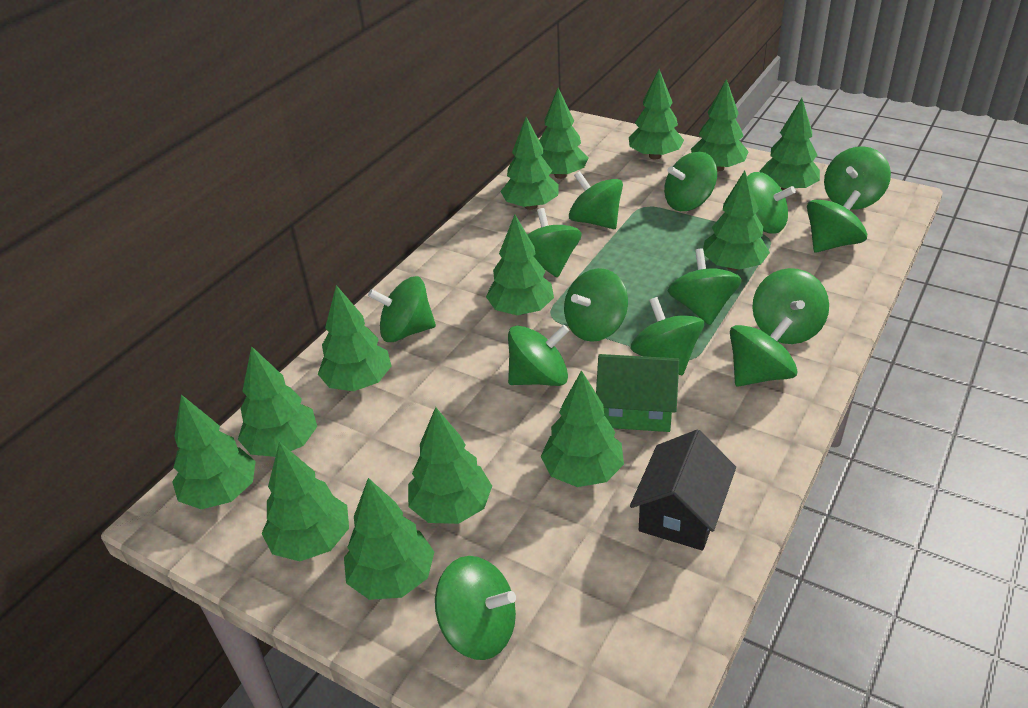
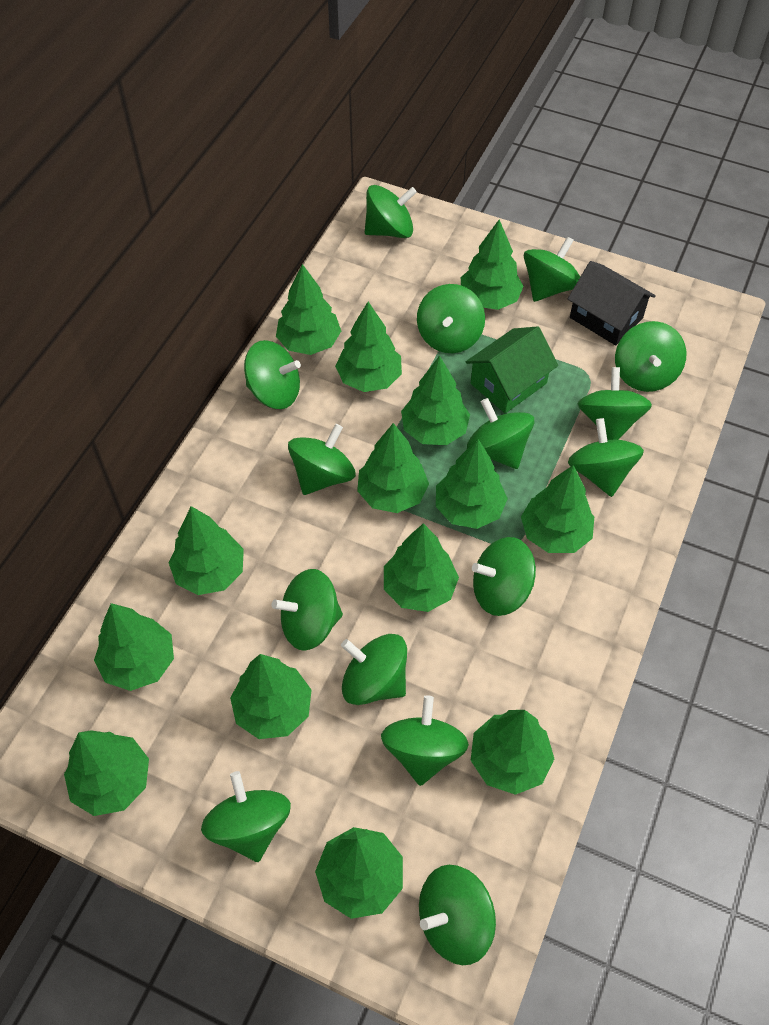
green spinning top: [368,276,436,342] [435,556,516,660] [508,325,569,386] [527,208,582,278] [564,268,628,342] [569,171,623,229] [630,297,704,375] [664,152,717,211] [668,249,742,325] [730,316,798,387] [747,172,796,233] [752,268,829,344] [807,190,867,253] [824,146,891,210] = 14 -> [201,771,291,862] [244,340,301,409] [272,569,343,651] [288,424,356,495] [341,634,407,705] [365,185,417,238] [381,695,469,786] [417,284,485,353] [419,865,496,965] [467,398,534,469] [472,537,536,616] [524,236,580,302] [568,418,644,497] [578,367,652,440] [615,321,686,392] = 15

